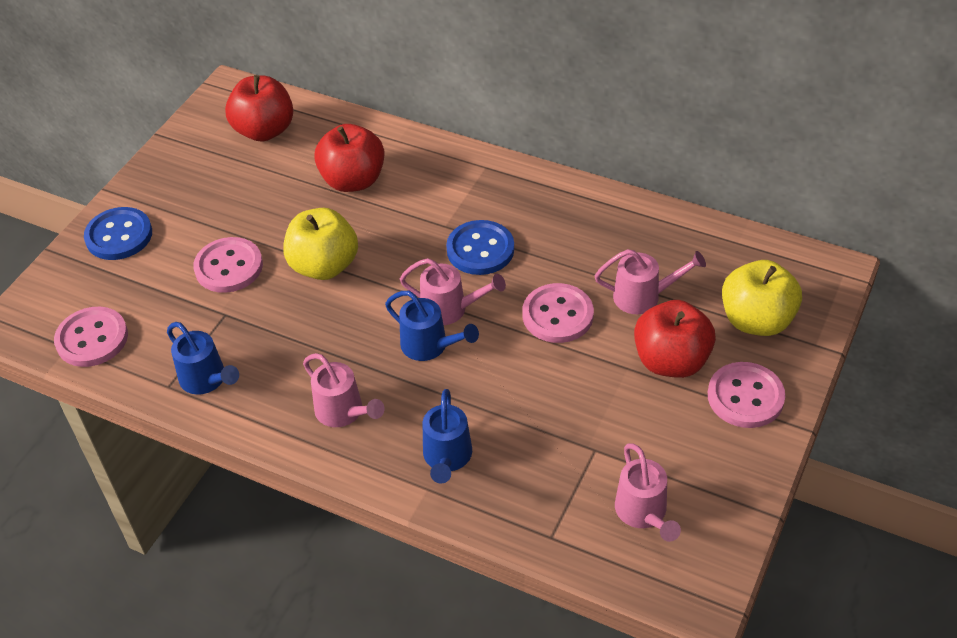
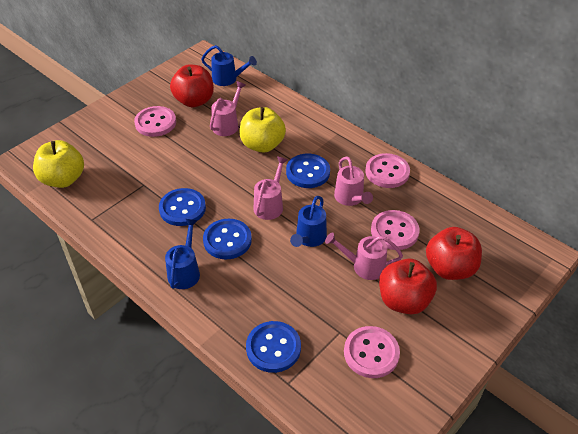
blue button: [84,207,152,260] [446,220,514,275] = 2 -> [159,188,206,226] [203,219,252,260] [246,321,301,373] [286,154,330,188] = 4

